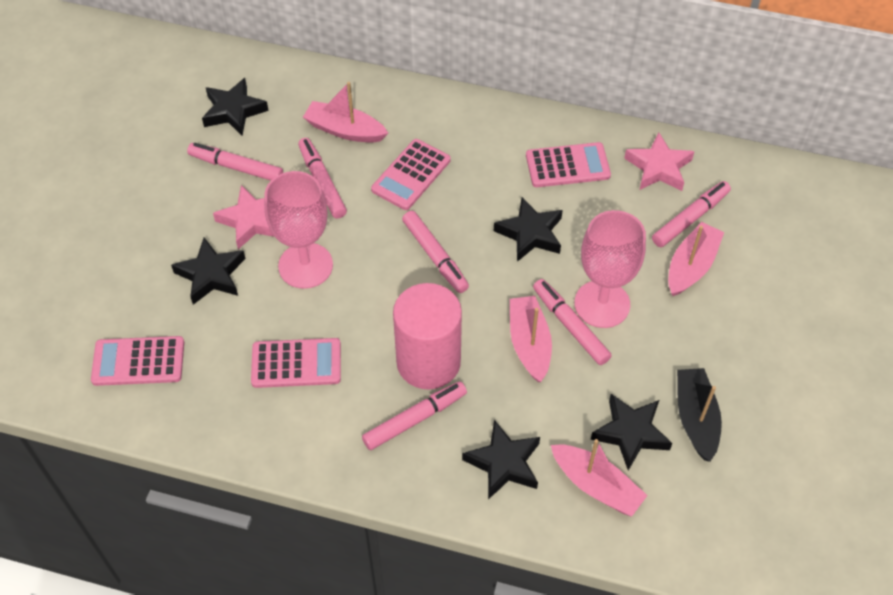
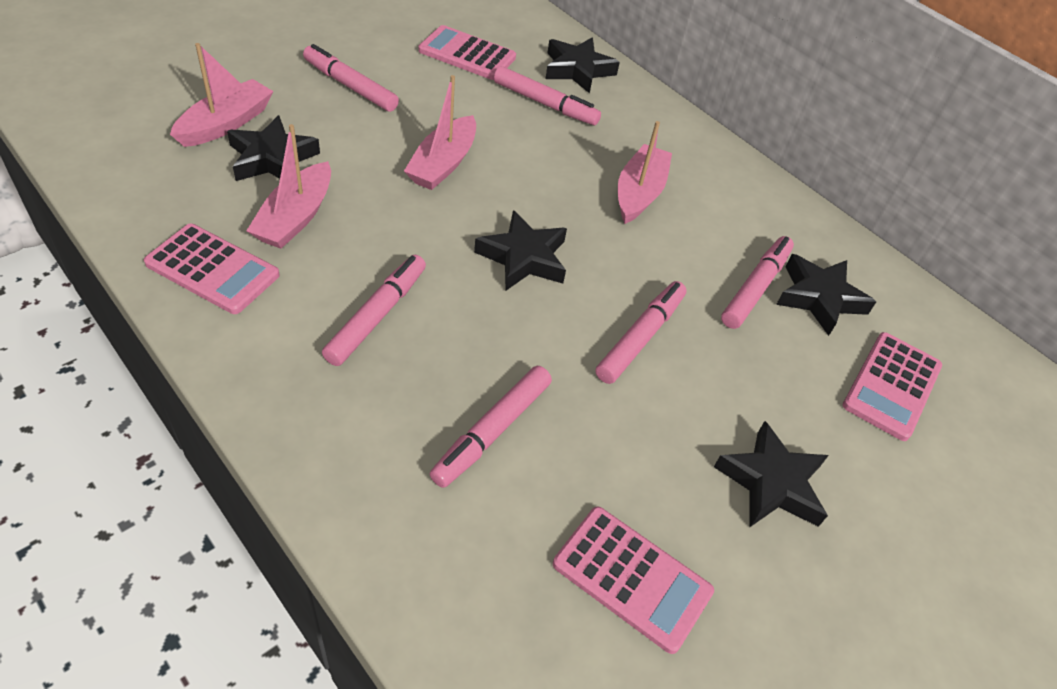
black boat: [677,368,722,462] = 1 -> none = 0
pink cylinder: [393,283,462,390] = 1 -> none = 0
pink goblet: [264,171,333,289] [574,210,646,328] = 2 -> none = 0
pink star: [213,185,275,249] [624,132,695,191] = 2 -> none = 0

